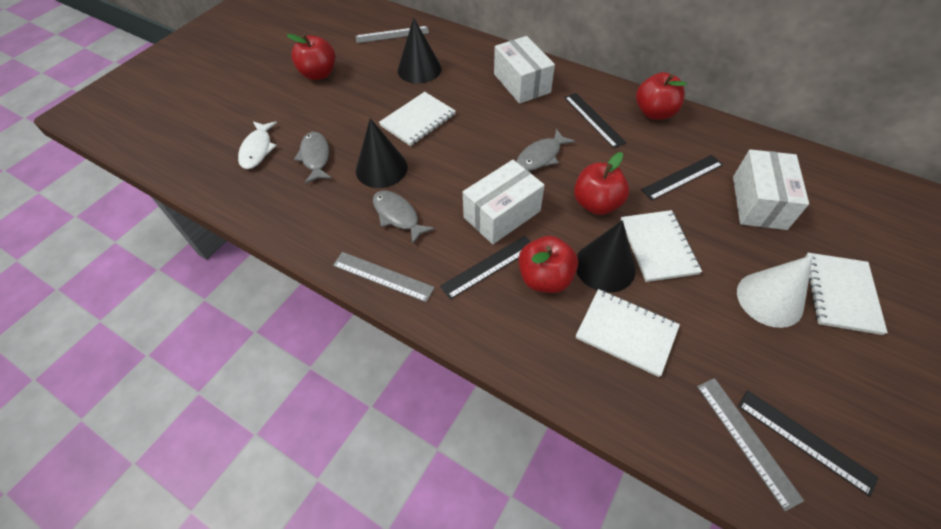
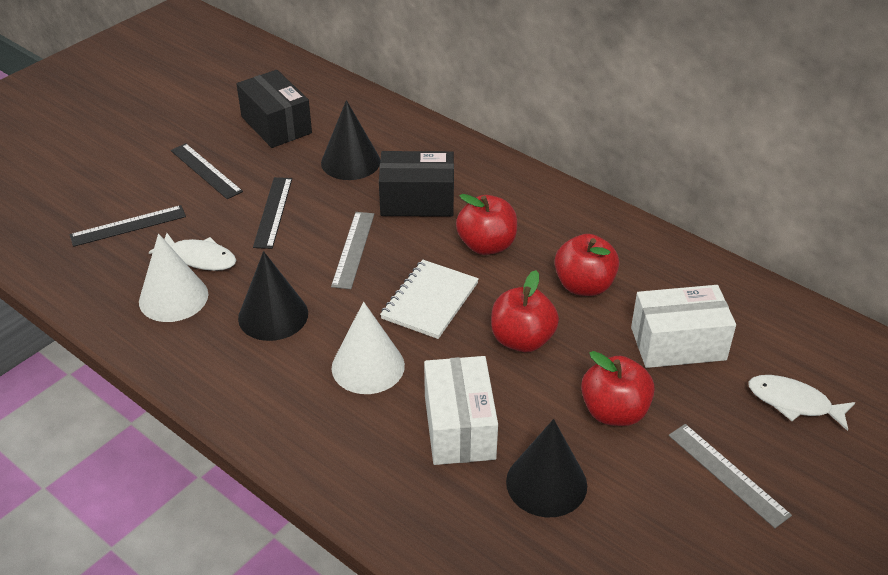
black box: none = 0 -> [237,70,312,148] [379,151,454,217] = 2
black ruler: [440,236,531,299] [564,93,626,148] [641,155,723,200] [738,390,879,497] = 4 -> [70,205,186,247] [171,143,243,199] [253,177,292,249] = 3
grey fish: [294,132,332,184] [373,191,435,245] [516,129,575,171] = 3 -> none = 0
grey ruler: [333,252,435,302] [355,26,429,43] [697,378,804,511] = 3 -> [331,212,374,289] [669,424,792,528] = 2
white box: [463,160,545,244] [494,36,555,104] [733,149,809,230] = 3 -> [424,356,498,465] [631,285,736,368] = 2
white cone: [737,255,813,328] = 1 -> [139,233,208,322] [331,302,405,394] = 2
white fish: [238,121,277,169] = 1 -> [149,233,236,271] [748,375,855,431] = 2
white notebook: [379,92,456,146] [576,289,680,377] [620,210,702,282] [805,253,888,335] = 4 -> [380,260,479,339] = 1

